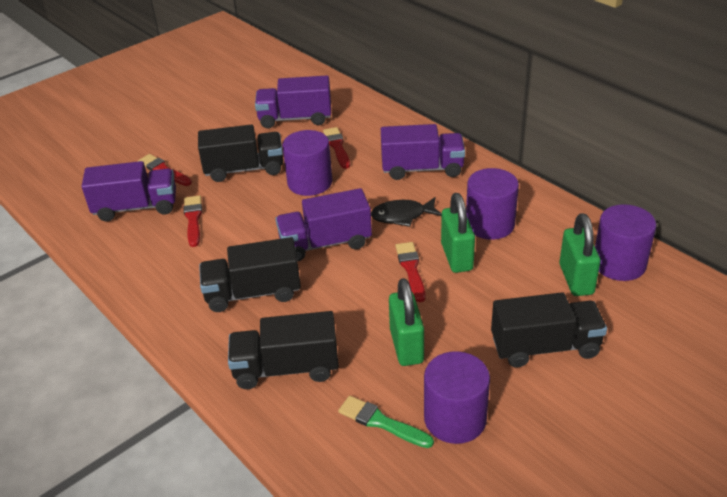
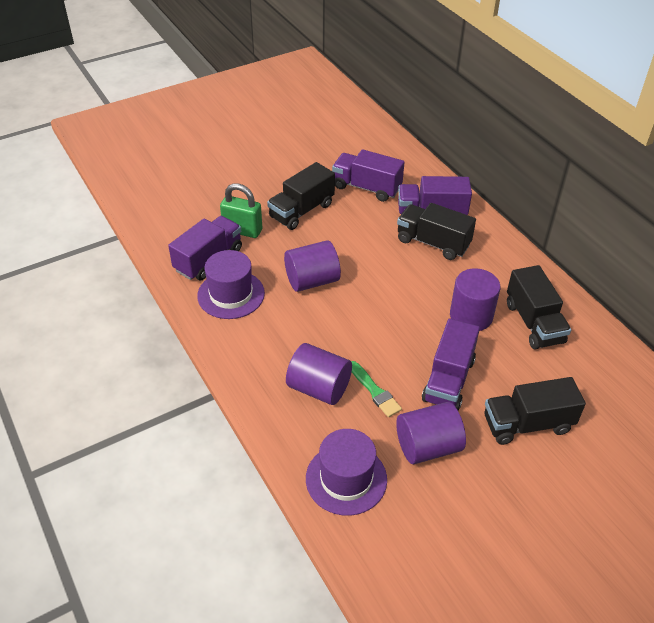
black fish: [371,197,442,227] = 1 -> none = 0
green padlock: [389,278,424,366] [441,193,475,273] [559,213,601,296] = 3 -> [220,183,262,238] = 1
purple hat: none = 0 -> [197,250,265,319] [306,429,387,516] = 2
red brush: [138,154,192,186] [184,195,202,247] [323,127,350,169] [395,242,425,302] = 4 -> none = 0

